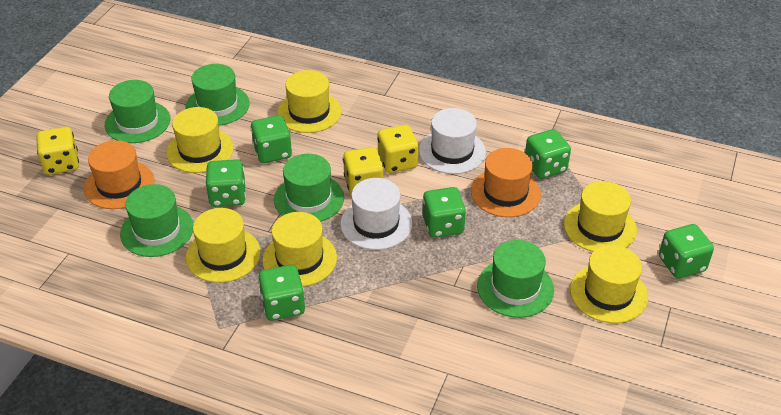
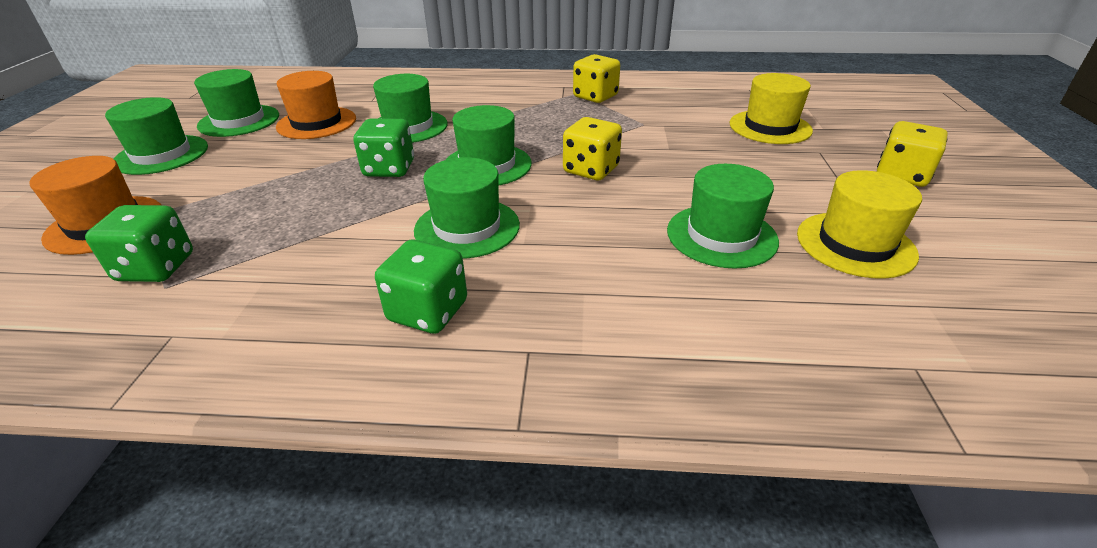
green dice: [206,159,246,207] [251,115,292,163] [258,265,305,321] [423,187,466,238] [525,129,571,179] [659,224,714,279] = 6 -> [85,205,193,282] [354,118,414,177] [375,240,467,334] = 3
green hat: [105,80,170,143] [120,184,193,257] [185,64,250,126] [274,154,344,222] [477,240,554,318] = 5 -> [105,97,208,175] [194,69,279,137] [373,74,448,143] [414,157,520,258] [446,105,532,185] [667,164,779,269] = 6
white hat: [340,178,412,250] [419,108,486,174] = 2 -> none = 0
yellow hat: [166,107,234,173] [186,208,261,283] [262,212,337,287] [277,70,341,133] [564,181,637,252] [570,245,648,323] = 6 -> [730,73,813,144] [797,170,922,279] = 2

